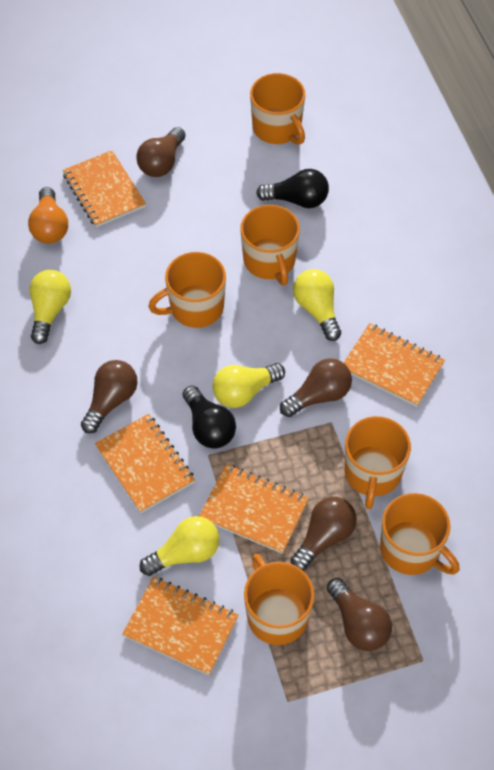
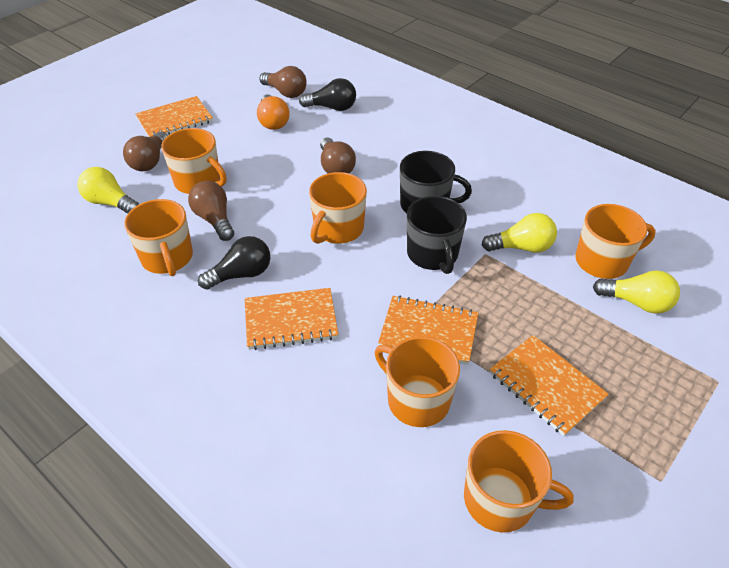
black mug: none = 0 -> [400,151,472,214] [407,196,467,274] = 2
brown light bulb: [81,360,138,434] [136,127,186,177] [280,359,352,417] [290,497,357,571] [327,578,392,651] = 5 -> [123,132,167,171] [188,181,234,241] [259,66,307,98] [320,138,356,174] = 4
orange notebook: [62,150,146,227] [95,414,195,513] [122,576,239,675] [199,464,309,554] [344,323,445,407] = 5 -> [135,96,213,137] [244,288,338,350] [378,295,478,365] [490,335,609,436] = 4
yellow light bulb: [29,270,71,344] [139,516,220,576] [212,363,285,408] [293,269,341,341] = 4 -> [77,167,139,213] [482,213,557,253] [593,270,680,314] = 3

